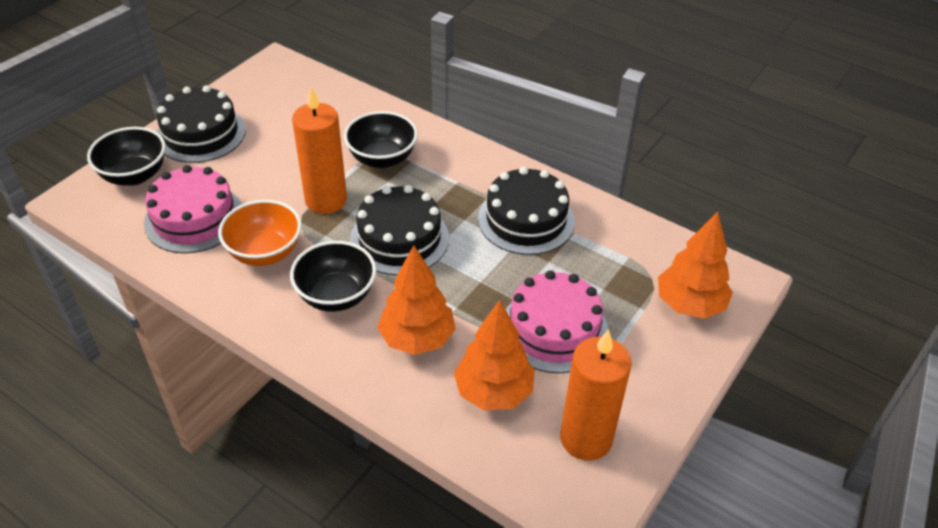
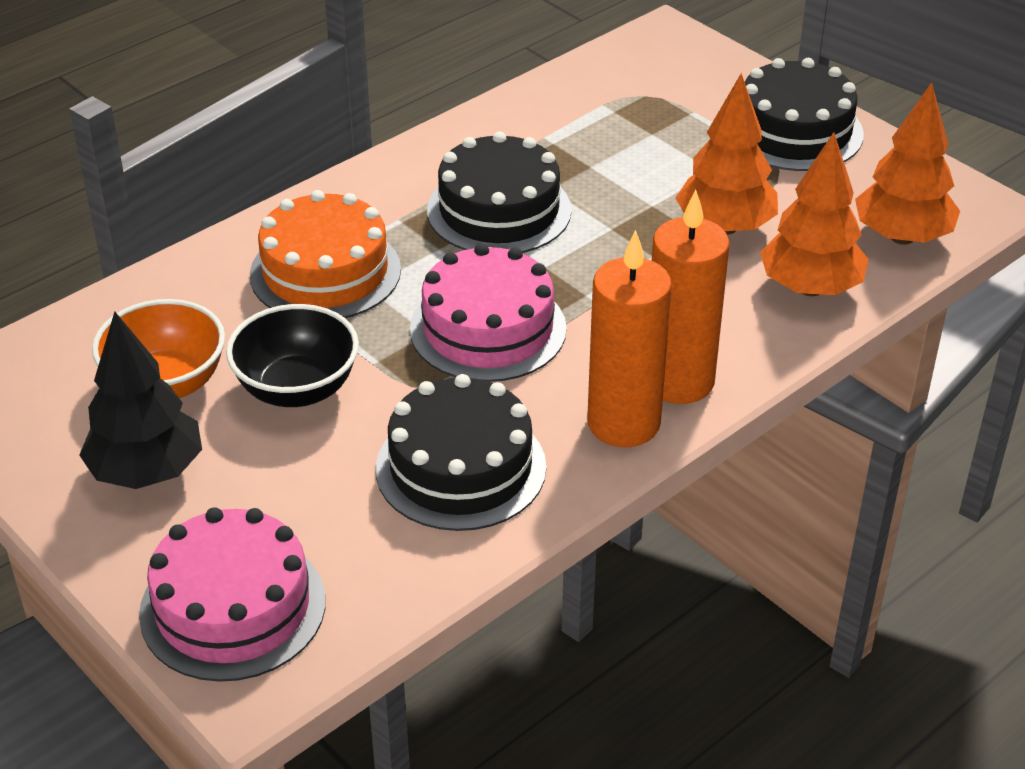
black bowl: [87,127,166,186] [290,241,376,312] [344,111,418,168] = 3 -> [226,304,359,407] = 1
black tree: none = 0 -> [79,312,202,489] = 1
orange cake: none = 0 -> [250,190,401,318] = 1

